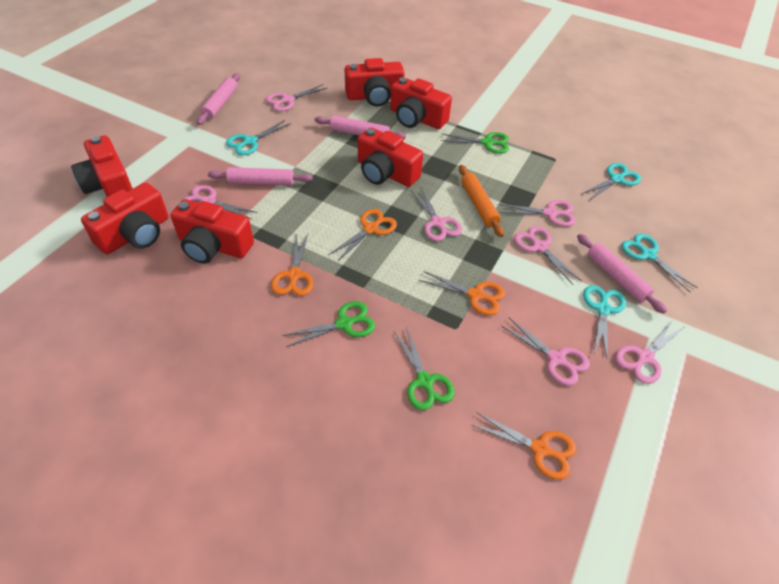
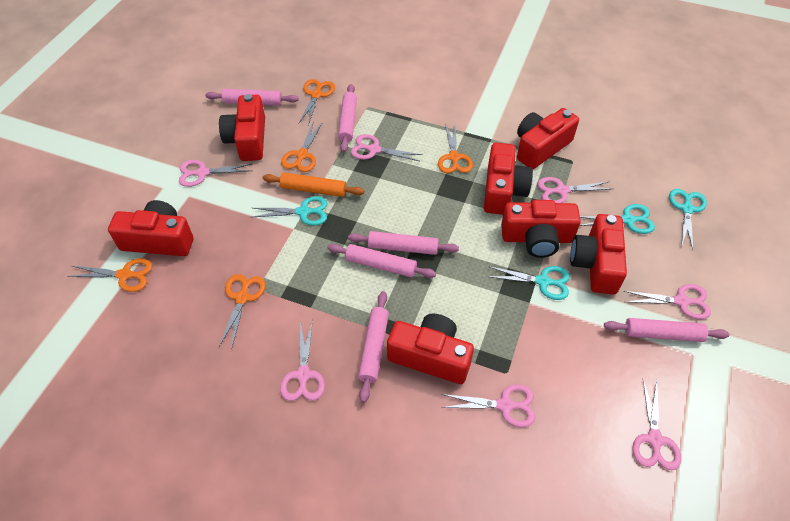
green scissors: [282,301,375,347] [394,327,455,410] [441,132,509,154] = 3 -> none = 0
orange scissors: [271,233,314,296] [329,209,397,261] [419,271,505,315] [471,412,576,480] = 4 -> [68,258,152,292] [219,274,266,347] [281,121,323,172] [298,79,335,125] [438,124,473,173] = 5
pink rolling pin: [197,73,240,125] [208,167,313,185] [315,116,406,139] [577,234,667,314] = 4 -> [205,89,299,105] [327,244,436,278] [338,84,357,152] [348,231,459,255] [358,291,389,403] [604,318,730,342] = 6
red camera: [71,136,133,197] [81,182,168,254] [171,199,254,264] [345,58,405,107] [358,128,423,187] [390,77,452,129] = 6 -> [108,200,193,256] [219,94,265,161] [387,313,474,384] [484,142,533,215] [501,200,581,258] [517,108,579,169] [570,214,627,294] = 7

